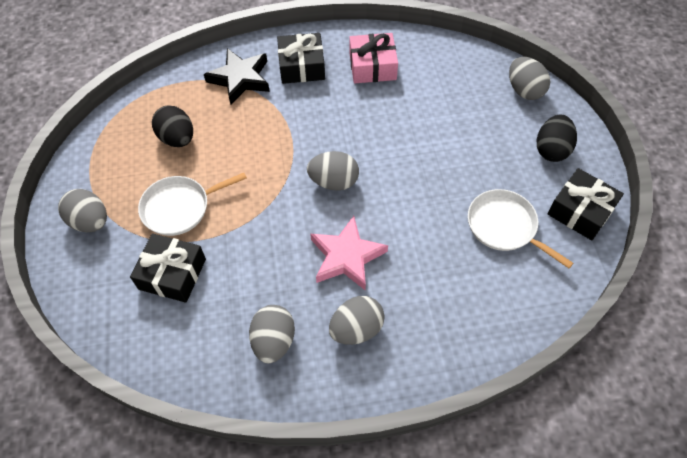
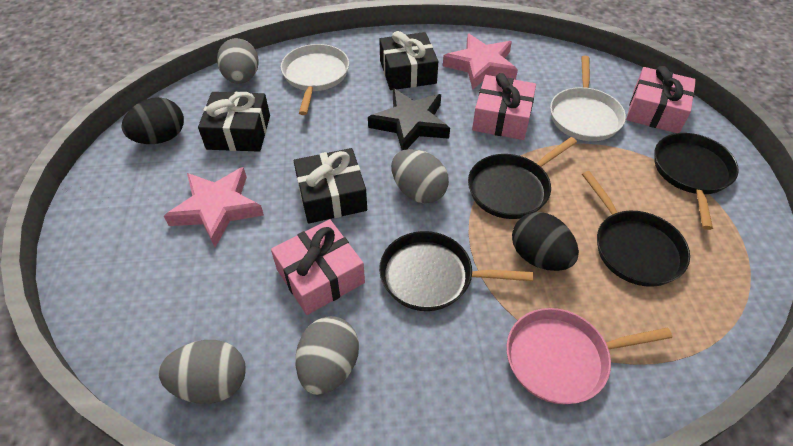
black pan: none = 0 -> [379,231,533,311] [468,137,577,219] [582,171,690,287] [654,133,739,230] = 4
grey egg: [58,189,107,232] [249,305,295,363] [307,151,359,191] [329,296,385,345] [509,57,550,100] = 5 -> [158,340,246,404] [217,39,259,84] [295,316,359,395] [391,149,449,204] = 4
pink gift: [349,33,398,83] = 1 -> [271,219,365,315] [472,73,536,140] [626,66,696,133] = 3
pink pan: none = 0 -> [506,308,672,404] = 1
pink star: [310,216,388,290] = 1 -> [164,167,264,247] [443,33,518,90] = 2

